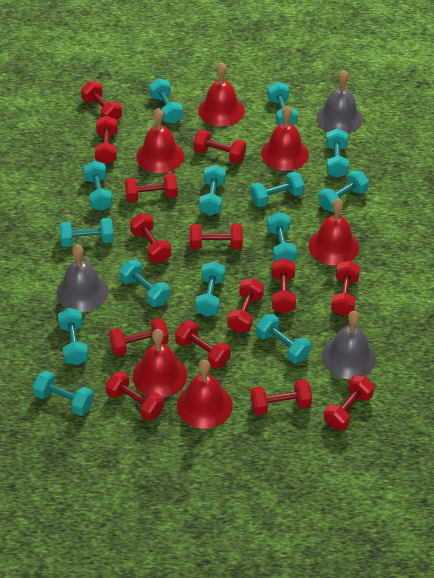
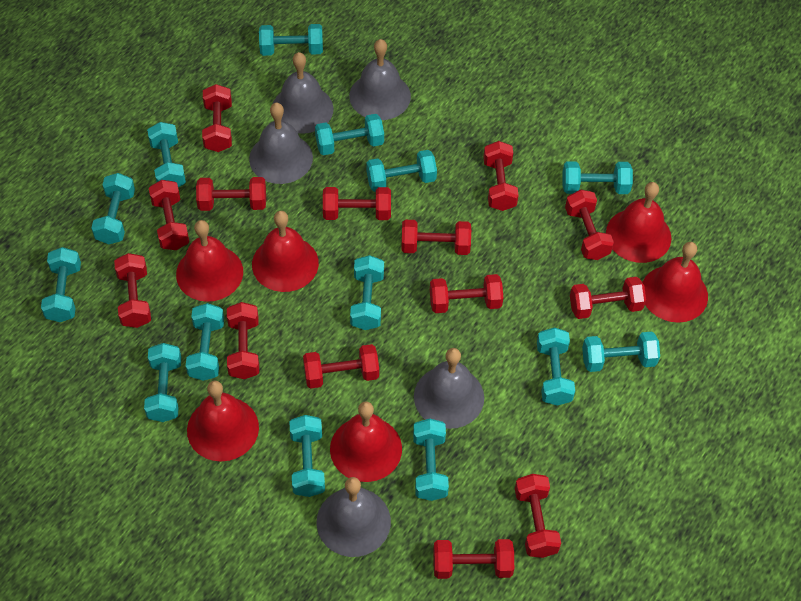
grey bell: [56,245,109,312] [316,70,363,133] [322,311,376,379] = 3 -> [249,103,313,184] [273,52,334,134] [317,477,391,557] [349,39,411,120] [414,348,484,429] = 5

